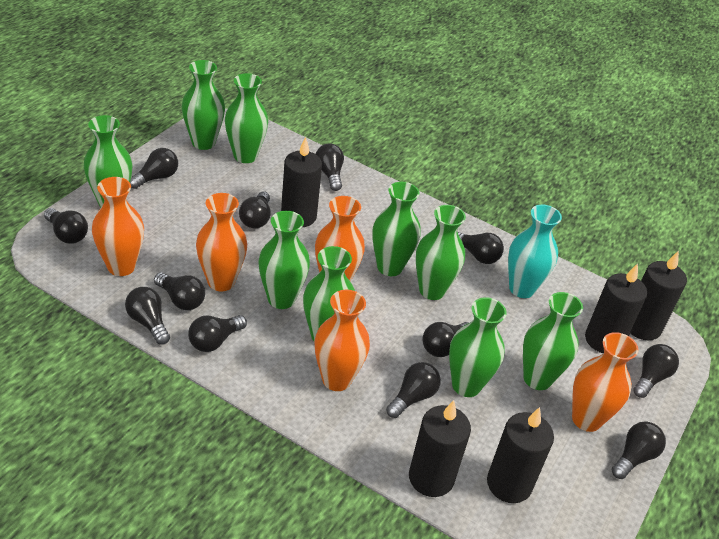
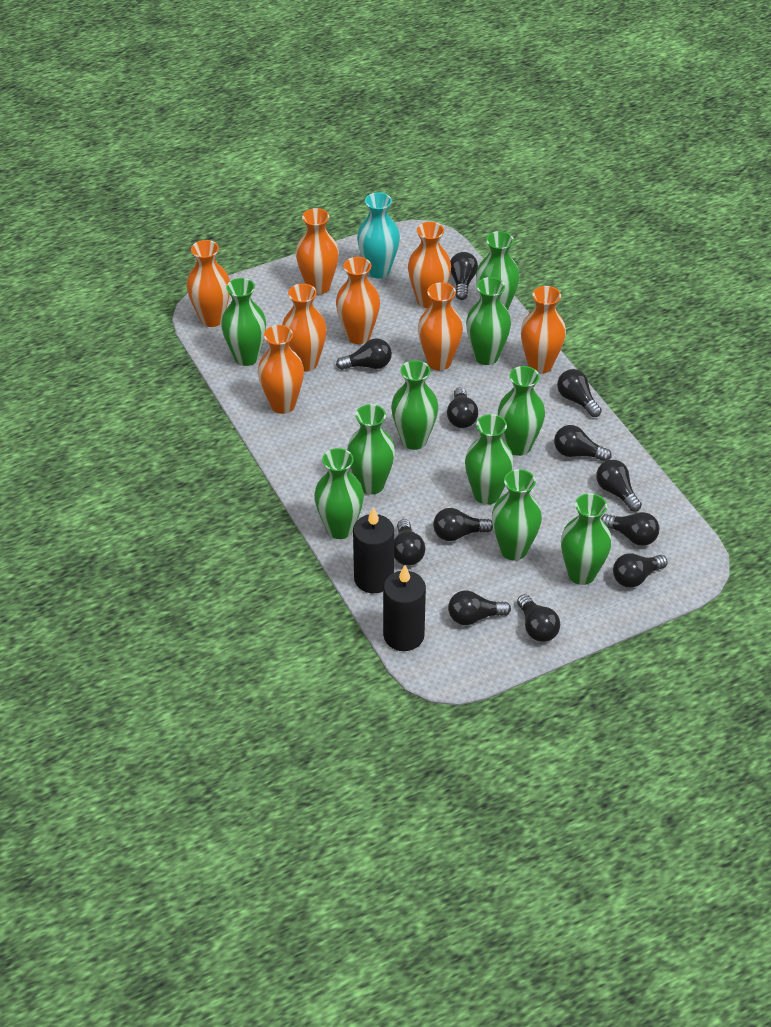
black candle: [281,137,322,227] [409,400,471,497] [487,407,554,503] [585,263,647,353] [630,251,687,340] = 5 -> [353,507,394,593] [383,565,426,651] = 2
green vase: [84,115,133,207] [182,60,225,150] [225,73,268,163] [259,211,310,309] [303,246,355,341] [372,182,421,276] [416,205,466,300] [449,297,507,397] [523,292,583,390] = 9 -> [221,278,266,366] [314,448,364,539] [347,404,395,495] [391,360,438,450] [465,414,513,505] [466,277,511,365] [476,231,520,310] [492,469,542,561] [498,366,545,456] [561,493,612,585] = 10
orange vase: [92,177,144,276] [196,193,247,291] [314,290,370,391] [315,196,365,282] [572,332,639,432] = 5 -> [187,240,230,327] [258,325,304,414] [282,283,327,372] [296,208,339,295] [336,257,380,344] [408,222,451,308] [418,282,463,371] [521,286,566,374] = 8

